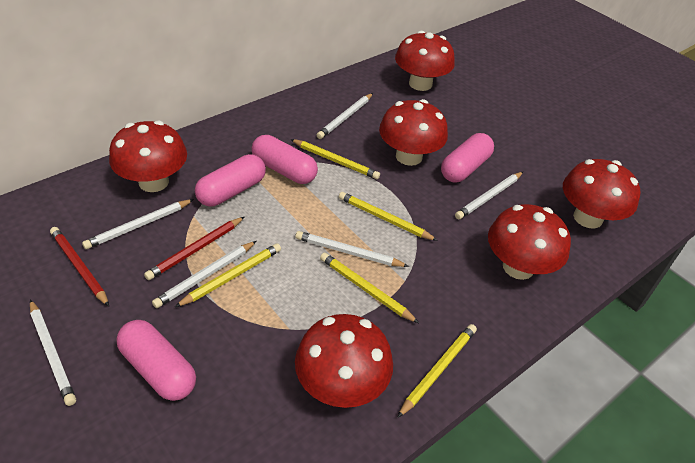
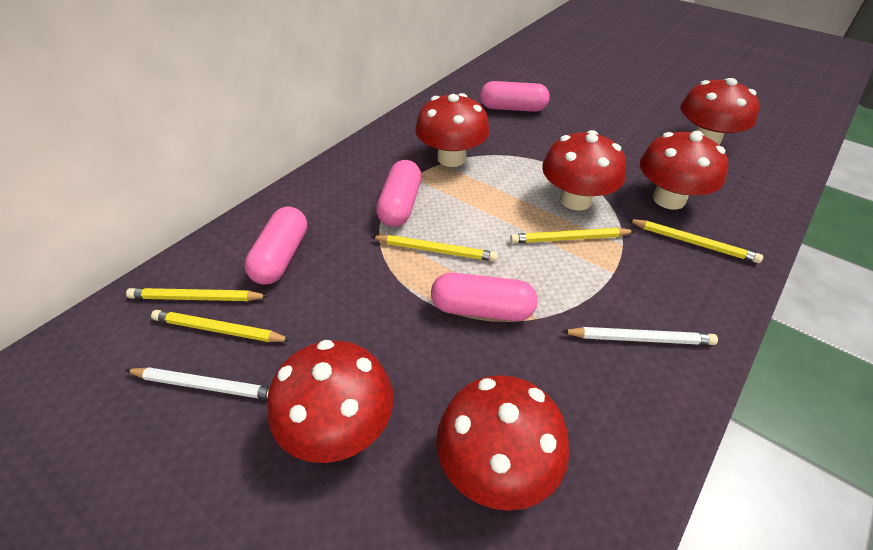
red pencil: [50,227,109,306] [144,217,244,280] = 2 -> none = 0
white pencil: [30,299,76,406] [82,199,194,249] [152,241,256,308] [295,231,409,267] [317,93,373,139] [455,172,523,220] = 6 -> [125,367,270,400] [561,327,718,345] = 2

